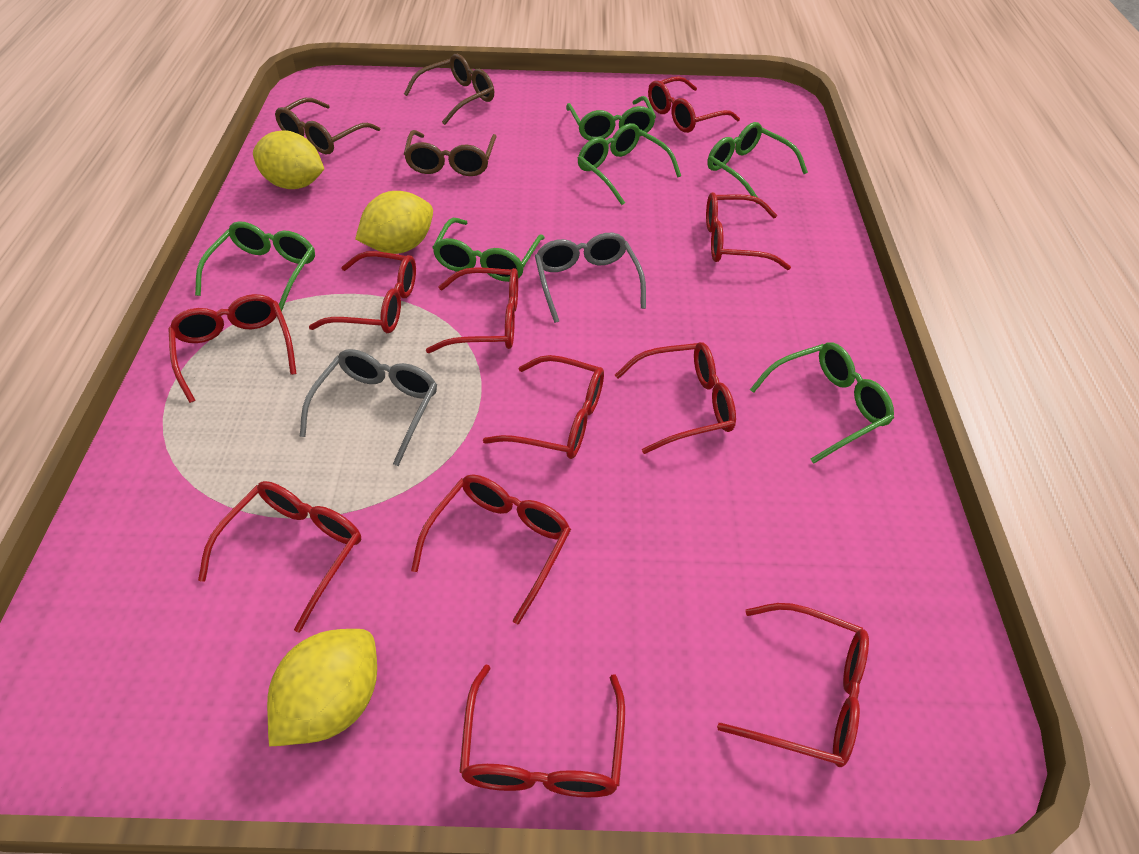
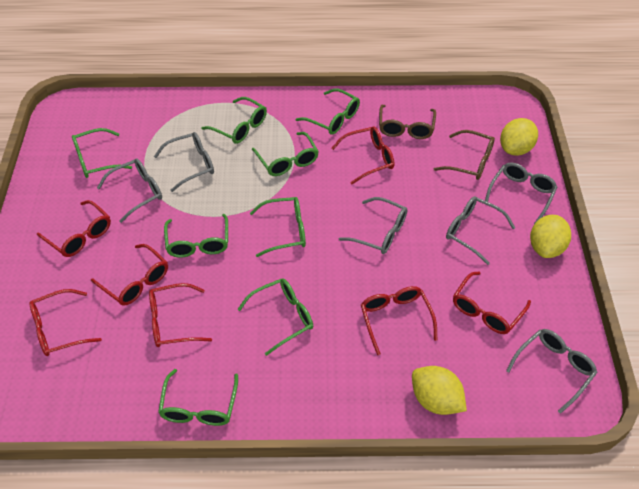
brown glasses: [275,98,380,154] [404,54,494,125] [404,130,497,176] = 3 -> [379,105,436,139] [434,130,495,180] = 2
green glasses: [195,221,315,312] [432,218,545,282] [566,96,656,141] [578,123,681,205] [707,122,808,204] [750,342,894,464] = 6 -> [72,128,132,178] [158,369,238,426] [164,214,228,258] [202,97,267,144] [237,278,313,356] [250,197,306,257] [252,132,319,176] [296,89,360,135] = 8
grey glasses: [300,349,437,466] [535,233,646,323] = 2 -> [97,159,162,223] [154,132,214,192] [339,197,407,254] [446,196,515,265] [485,163,557,224] [506,329,598,414] = 6
red glasses: [168,294,297,403] [198,481,361,632] [309,251,416,333] [411,475,571,625] [426,267,518,353] [459,664,625,797] [483,355,604,459] [615,342,736,454] [648,76,740,133] [706,192,791,270] [717,603,869,767] = 11 -> [29,289,102,356] [37,200,111,257] [91,244,168,306] [149,283,212,347] [332,126,394,184] [361,286,438,355] [453,272,531,334] = 7

